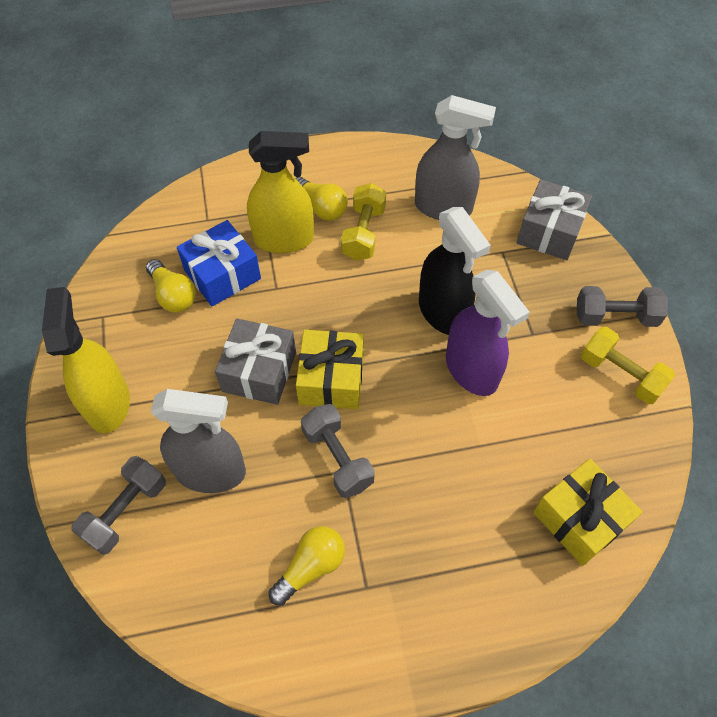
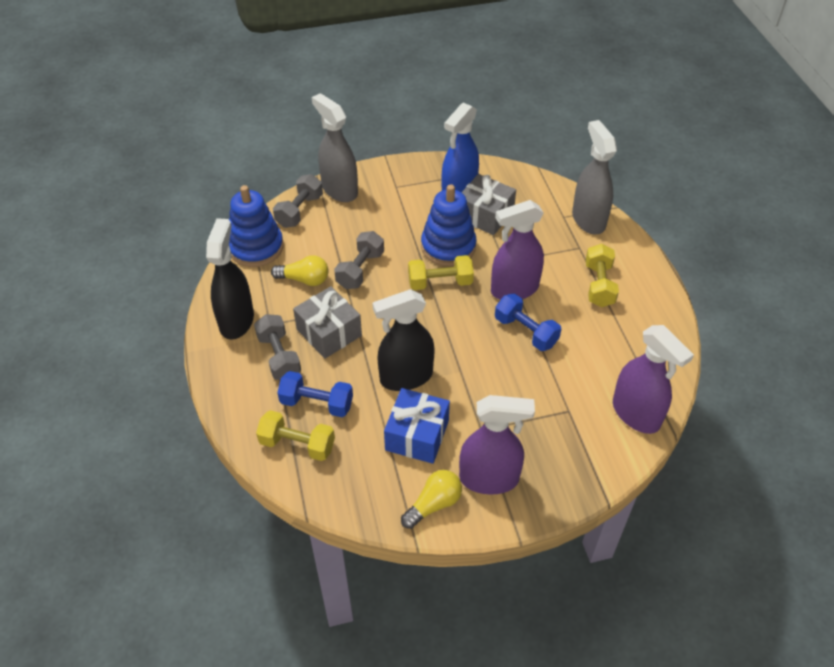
black spray bottle: [419,207,491,335] = 1 -> [206,218,254,340] [372,289,435,391] = 2
blue dumbbell: none = 0 -> [277,371,353,417] [495,294,561,351] = 2
blue spray bottle: none = 0 -> [442,103,479,192] = 1
blue stacking toy: none = 0 -> [229,185,284,267] [421,184,477,266] = 2
purple spray bottle: [446,270,530,396] = 1 -> [459,395,535,495] [491,200,544,300] [613,325,694,434] = 3
yellow dumbbell: [341,183,386,261] [581,327,675,404] = 2 -> [256,410,335,461] [408,255,474,290] [586,244,619,307] = 3
yellow gift: [296,330,364,409] [533,459,643,566] = 2 -> none = 0
yellow light bulb: [146,259,196,313] [268,526,345,606] [295,177,348,221] = 3 -> [271,256,328,286] [401,470,462,529] = 2
yellow spray bottle: [42,287,130,433] [247,131,314,253] = 2 -> none = 0

